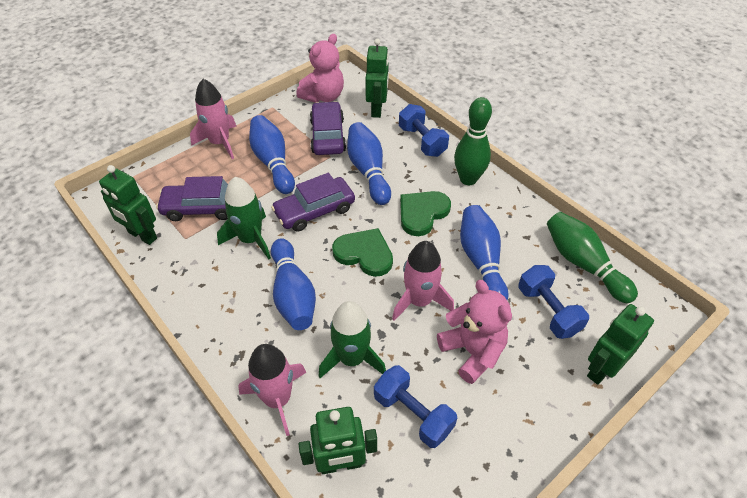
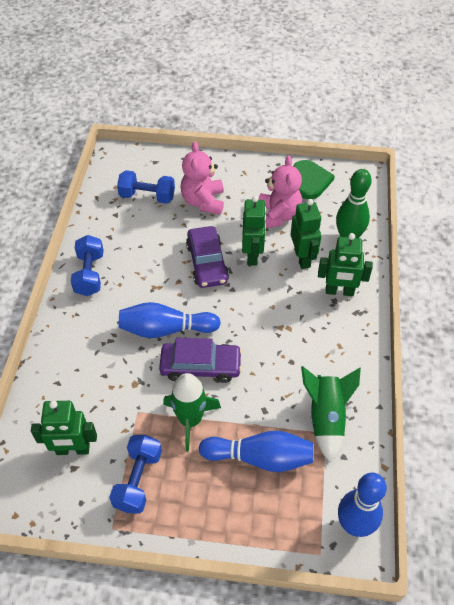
blue bowling pin: [249,115,295,194] [271,238,316,330] [347,122,391,205] [460,205,508,301] = 4 -> [118,302,221,338] [199,431,313,472] [338,473,387,537] = 3
green bowling pin: [454,97,492,185] [547,212,638,303] = 2 -> [336,169,372,238] = 1
green heart: [332,228,393,277] [400,191,451,236] = 2 -> [293,160,335,199] = 1
pink rocket: [190,79,237,159] [238,344,306,436] [392,241,454,321] = 3 -> none = 0
purple car: [156,176,228,221] [271,173,355,232] [310,101,346,155] = 3 -> [159,338,242,383] [186,226,229,288] = 2

